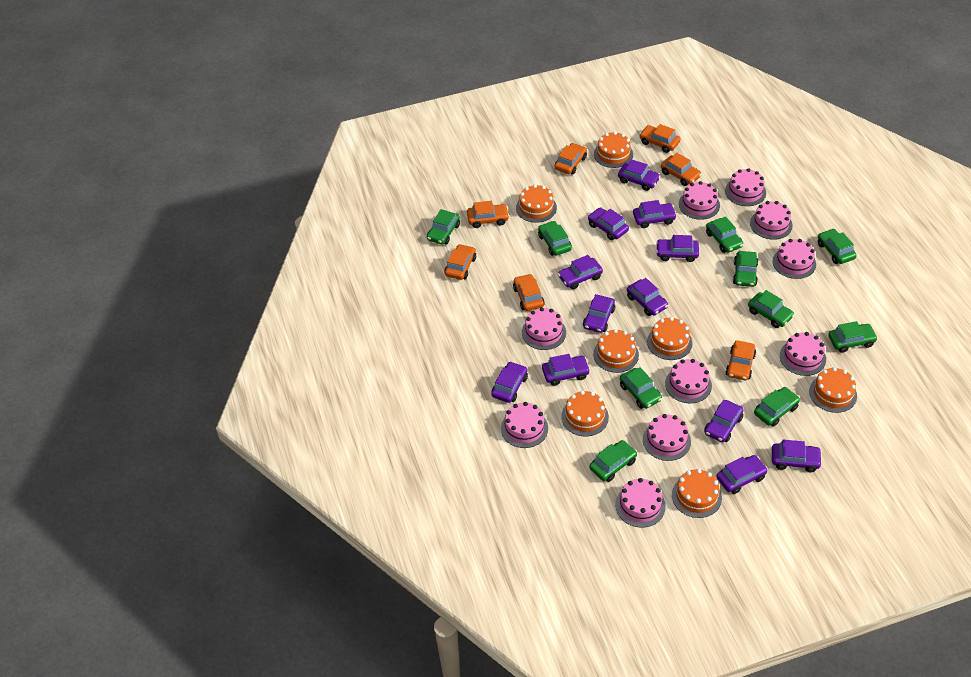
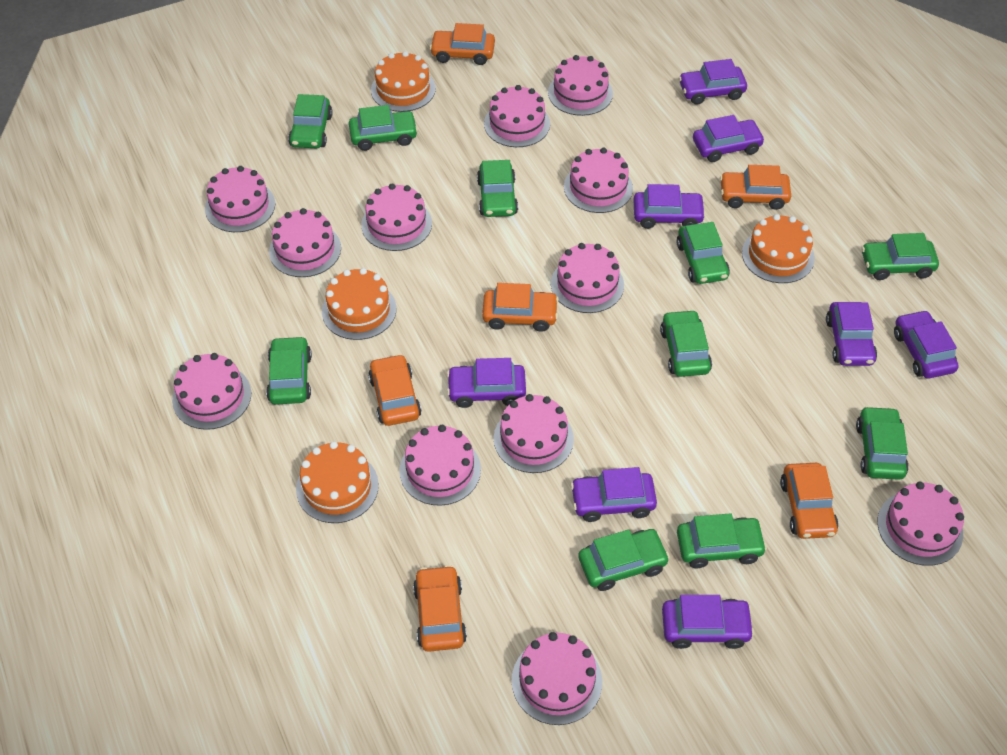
orange cake: [516,184,557,223] [561,391,609,436] [593,329,639,373] [594,132,633,168] [647,317,692,360] [672,469,722,518] [809,367,857,413] = 7 -> [296,441,379,523] [322,268,396,340] [371,51,436,112] [742,214,815,283] = 4
orange car: [444,244,476,280] [467,201,509,228] [513,274,545,311] [554,143,587,175] [639,124,681,153] [661,153,702,186] [726,340,756,381] = 7 -> [368,354,422,426] [413,565,467,652] [430,23,495,65] [482,283,559,332] [720,165,791,210] [780,463,838,539] = 6
pink cake: [501,402,548,448] [522,307,566,350] [615,478,666,528] [643,414,691,461] [665,359,712,403] [679,181,720,220] [725,168,766,206] [750,201,793,240] [772,239,816,279] [780,332,826,376] = 10 -> [172,353,251,430] [205,166,275,232] [269,208,341,277] [361,184,432,251] [399,425,481,506] [484,85,550,147] [494,394,574,473] [512,632,602,725] [548,55,613,116] [551,243,624,313] [564,148,633,213] [877,482,964,566] = 12
purple car: [491,361,528,403] [542,354,590,386] [558,255,603,289] [583,294,615,333] [588,207,629,240] [618,159,661,191] [627,278,668,316] [633,200,677,228] [656,235,699,262] [704,400,744,442] [716,455,768,494] [772,440,822,472] = 12 -> [447,358,526,408] [571,467,657,522] [633,184,706,229] [662,595,754,649] [679,59,747,105] [693,115,765,162] [826,302,877,366] [894,310,959,378] = 8

